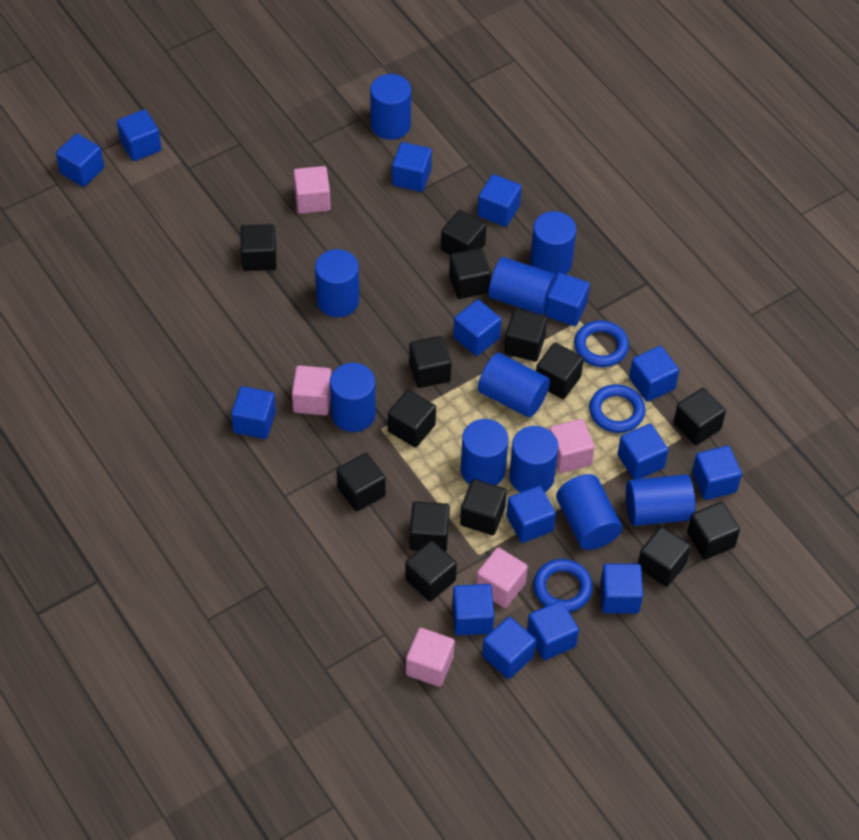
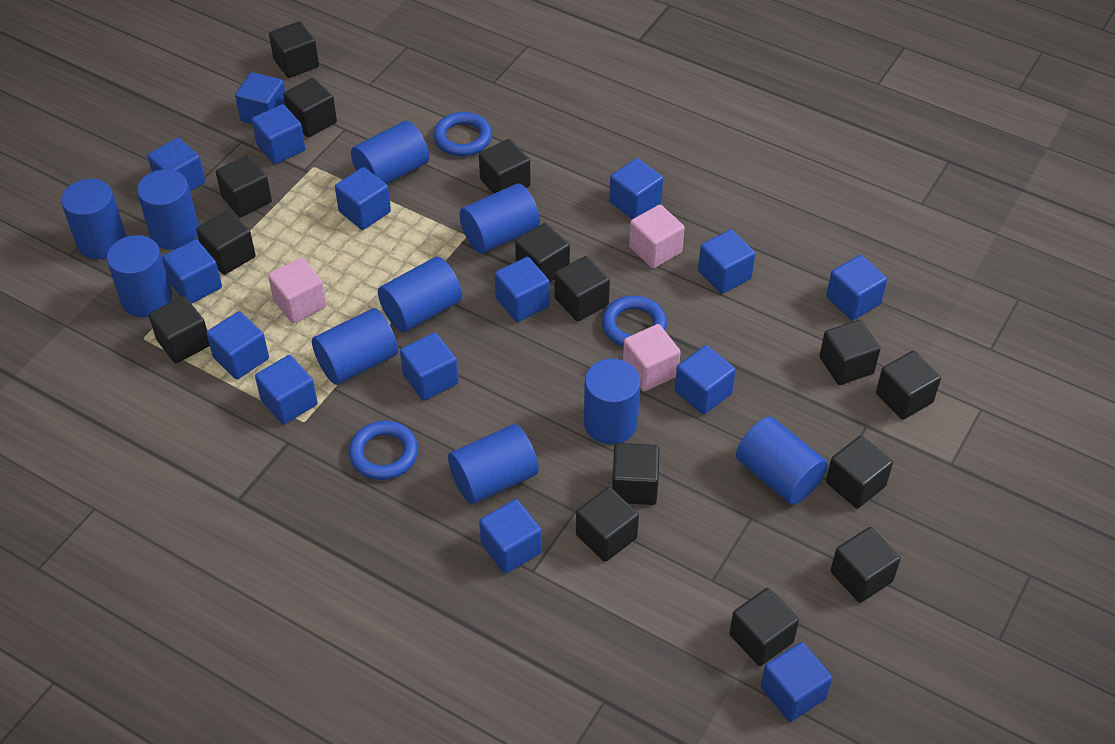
black cube: [241,224,277,271] [336,453,386,512] [388,390,436,448] [405,540,457,601] [409,336,451,388] [409,501,450,552] [441,210,487,255] [449,248,491,299] [460,479,507,535] [504,309,547,362] [536,342,584,399] [638,526,691,587] [674,388,726,445] [687,502,740,559] = 14 -> [149,296,210,363] [196,210,256,275] [216,155,272,217] [269,21,319,78] [283,78,337,137] [479,139,531,194] [515,223,570,282] [555,256,610,321] [576,487,639,562] [612,443,660,505] [729,588,799,666] [819,320,880,385] [826,436,893,508] [830,527,901,603] [876,351,941,420] = 15
pink cube: [292,365,332,415] [293,166,331,214] [406,628,455,687] [476,547,528,608] [550,419,595,473] = 5 -> [268,258,327,323] [623,324,681,391] [629,205,685,268] = 3

